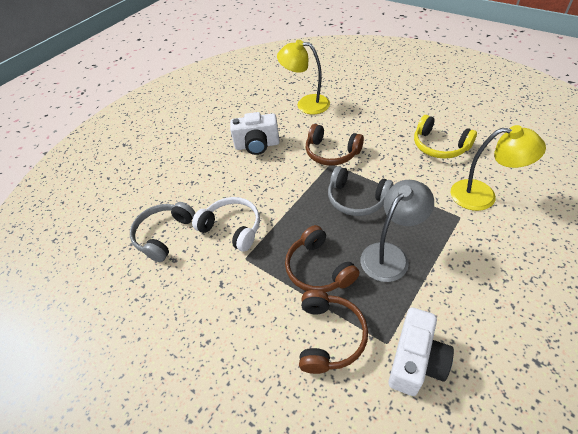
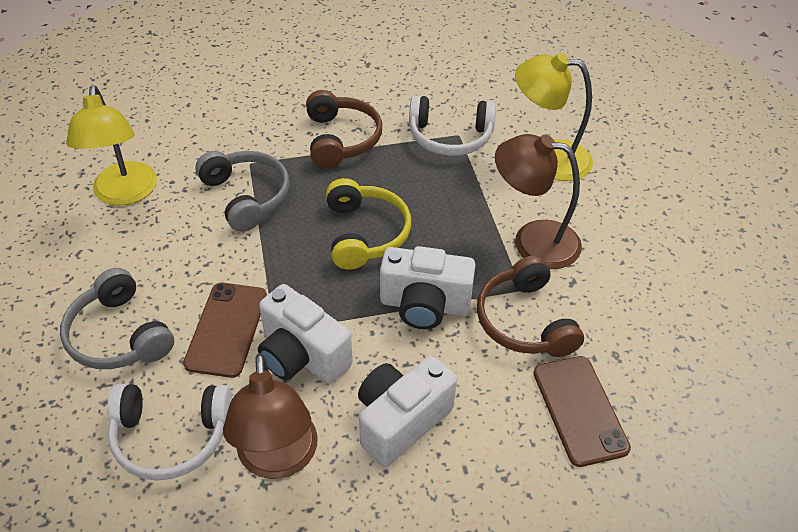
brown headphones: [285,225,359,292] [299,290,368,374] [306,124,364,166] = 3 -> [306,90,382,168] [477,256,584,357] = 2
brown lamp: none = 0 -> [223,353,318,479] [495,134,582,269] = 2
brown phone: none = 0 -> [183,283,267,378] [533,356,631,467] = 2
grey lamp: [361,180,434,282] = 1 -> none = 0
white camera: [230,112,280,155] [388,307,454,396] = 2 -> [258,284,353,384] [358,356,457,467] [380,246,476,329] = 3
white headphones: [192,197,260,252] = 1 -> [107,384,232,481] [409,95,496,156] = 2

